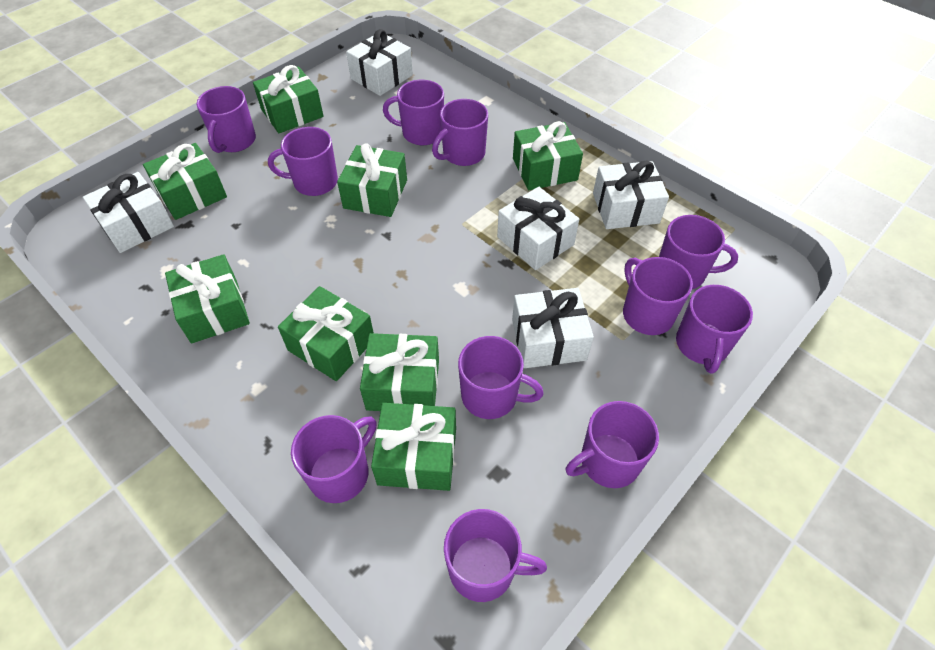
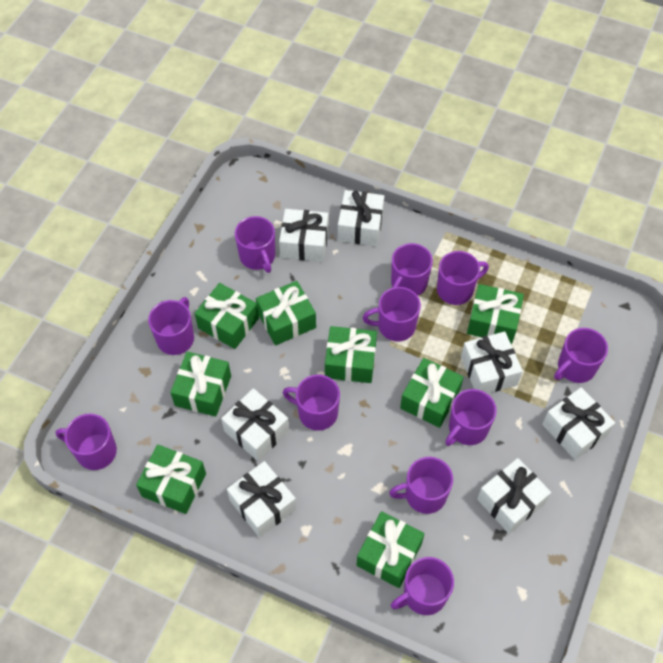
white gift: [83,172,174,253] [346,29,413,96] [497,187,579,270] [512,288,594,368] [593,161,669,229] = 5 -> [221,388,289,461] [227,461,297,538] [279,209,329,262] [338,190,385,246] [461,331,523,394] [477,458,551,534] [542,387,615,460] = 7

